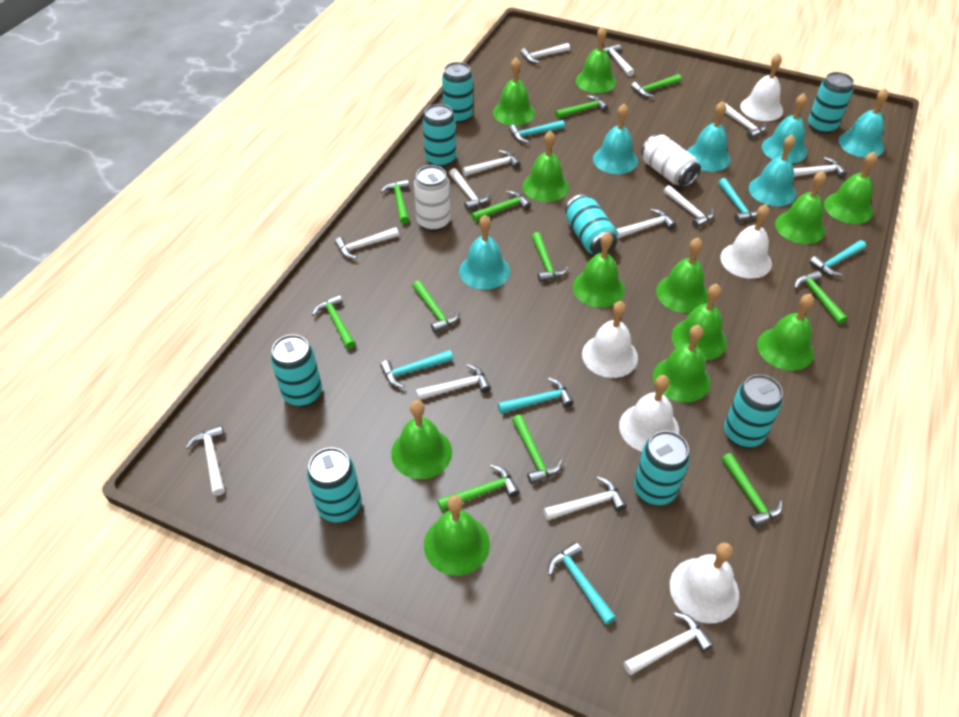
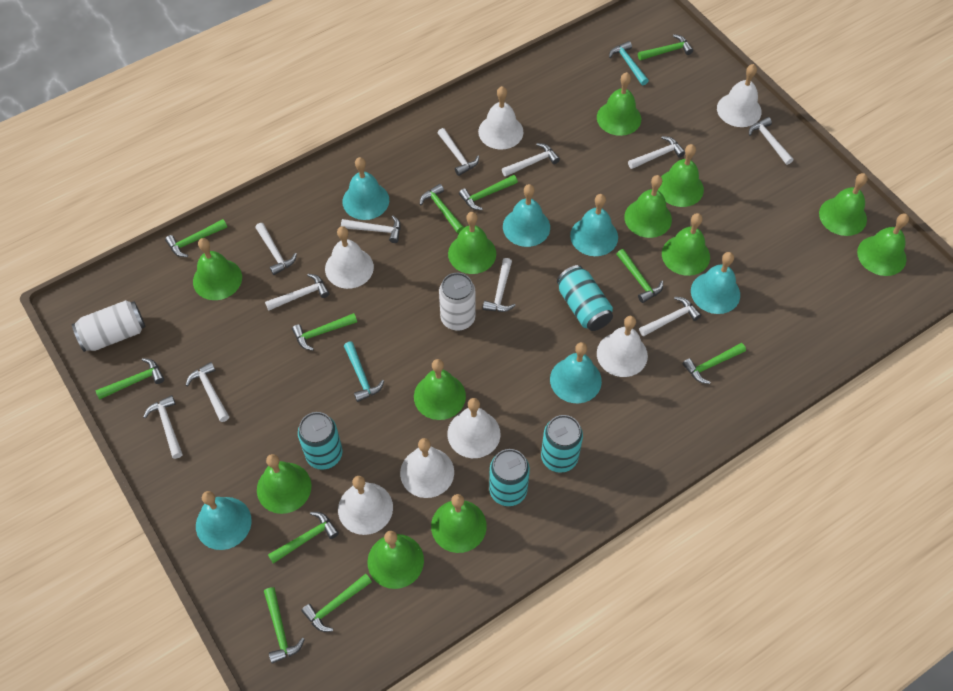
turquoise can: [271,334,322,407] [307,447,362,523] [423,104,456,168] [442,62,473,124] [565,194,618,255] [634,431,690,505] [724,374,783,448] [808,72,854,134] = 8 -> [298,412,343,470] [489,449,530,506] [541,415,583,473] [557,265,613,331] = 4
turquoise hammer: [380,350,453,388] [498,378,574,414] [509,120,565,143] [548,542,616,625] [718,178,758,223] [809,240,866,276] = 6 -> [344,342,384,402] [609,41,649,85] = 2
white bell: [582,301,638,378] [619,375,679,452] [670,542,739,624] [720,204,772,279] [740,53,783,121] = 5 -> [325,226,374,289] [338,476,393,535] [400,438,454,498] [447,398,501,458] [478,86,524,150] [597,316,648,377] [717,64,762,127] = 7
white hammer: [185,425,225,496] [335,227,399,259] [416,364,491,400] [449,168,490,211] [462,150,521,176] [520,43,570,63] [543,477,627,521] [604,44,634,77] [616,209,676,238] [623,612,714,675] [664,185,715,228] [725,103,767,139] [794,157,847,178] = 13 -> [144,395,183,459] [186,362,229,422] [255,223,297,275] [265,274,329,311] [341,215,401,243] [438,128,479,176] [483,258,516,312] [502,143,560,177] [628,136,685,169] [639,297,701,337] [749,117,793,165] = 11

